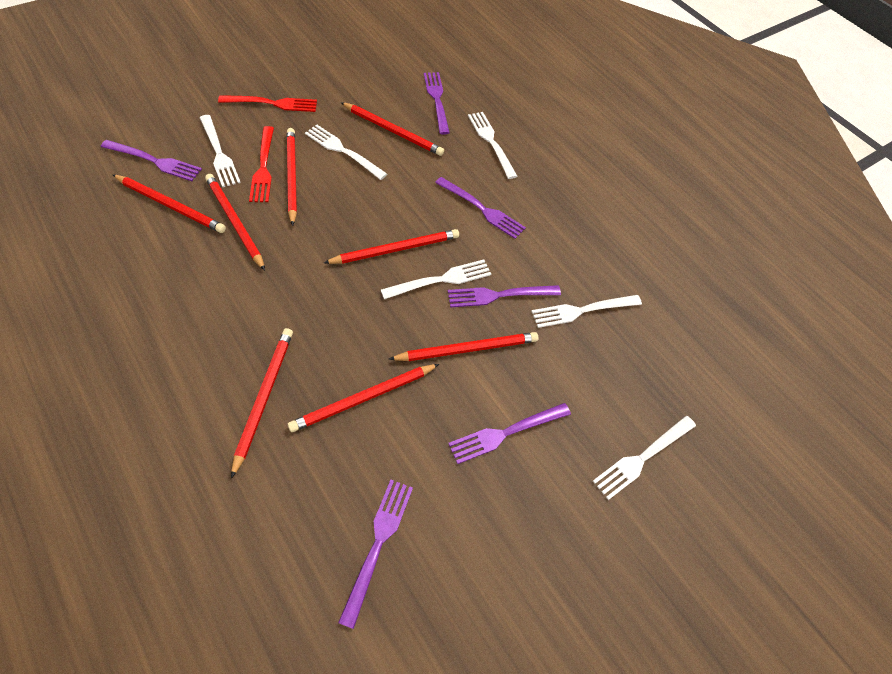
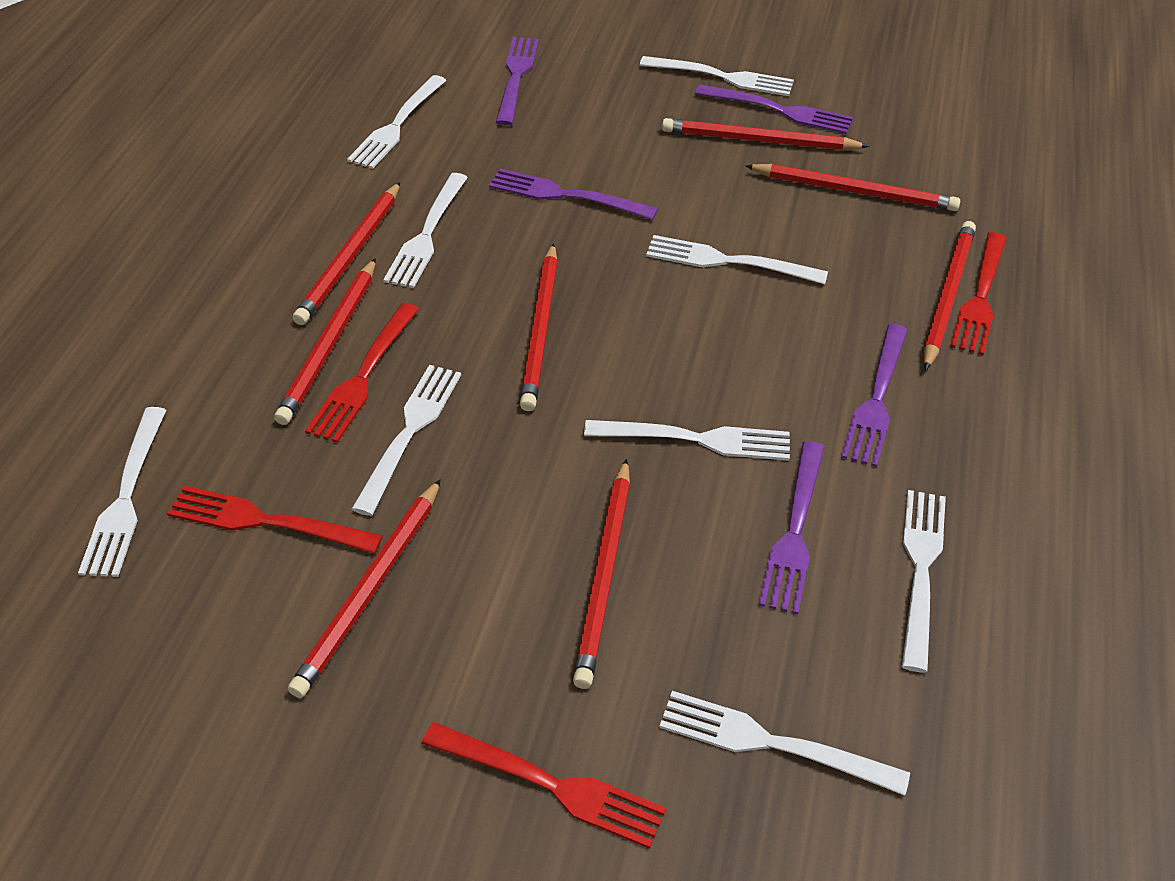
purple fork: [101,140,202,181] [338,480,413,629] [424,72,450,135] [435,177,526,239] [448,285,561,307] [448,403,571,464] = 6 -> [489,169,658,220] [496,37,539,126] [695,85,853,134] [759,441,825,615] [841,324,908,467] = 5
red fork: [218,95,317,112] [249,126,274,202] = 2 -> [167,485,383,554] [305,303,419,443] [422,722,667,849] [950,232,1006,355] = 4
white fork: [200,115,241,187] [305,125,387,180] [381,259,492,299] [468,112,518,179] [531,295,642,328] [593,416,696,500] = 6 -> [78,407,166,577] [347,75,447,169] [351,365,461,516] [383,173,468,288] [584,420,790,461] [640,56,794,96] [646,235,828,284] [659,691,910,796] [902,490,946,673] = 9

